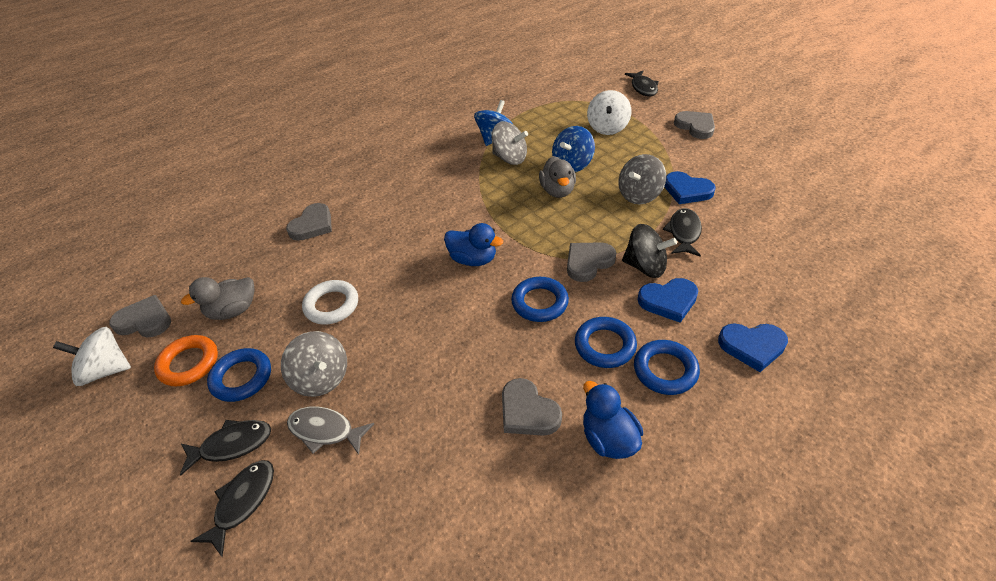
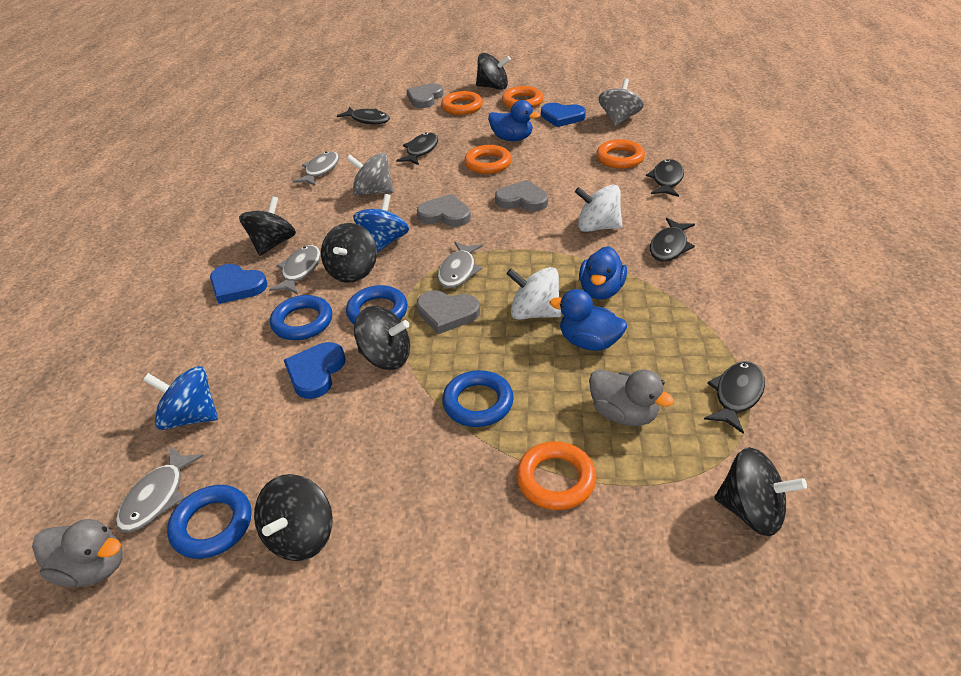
black fish: [180,420,271,475] [190,460,274,557] [625,70,659,96] [663,208,702,257] = 4 -> [337,107,390,125] [396,132,438,165] [646,159,684,197] [650,218,695,262] [704,361,765,434] = 5
black spinning top: [622,224,677,278] = 1 -> [239,196,296,256] [254,474,333,561] [321,223,377,283] [354,306,410,370] [476,53,511,90] [714,447,807,536] = 6
blue duck: [444,223,503,266] [583,381,643,459] = 2 -> [488,100,540,141] [550,289,627,351] [579,246,627,300] = 3
grey fish: [287,406,374,455] = 1 -> [116,446,204,532] [269,245,321,294] [293,151,339,186] [437,241,483,288] = 4
grey heart: [109,295,171,337] [286,203,332,241] [502,378,562,436] [567,242,616,282] [674,111,715,139] = 5 -> [407,83,443,108] [416,291,480,334] [417,194,471,227] [495,180,548,211] = 4
grey spinning top: [281,331,347,397] [492,122,528,165] [618,154,666,204] = 3 -> [347,153,394,195] [599,78,644,126] = 2
orange ring: [154,335,218,386] = 1 -> [441,91,483,115] [464,145,512,174] [502,86,543,108] [516,441,597,510] [596,139,645,169] = 5
white ring: [302,280,358,325] = 1 -> none = 0

